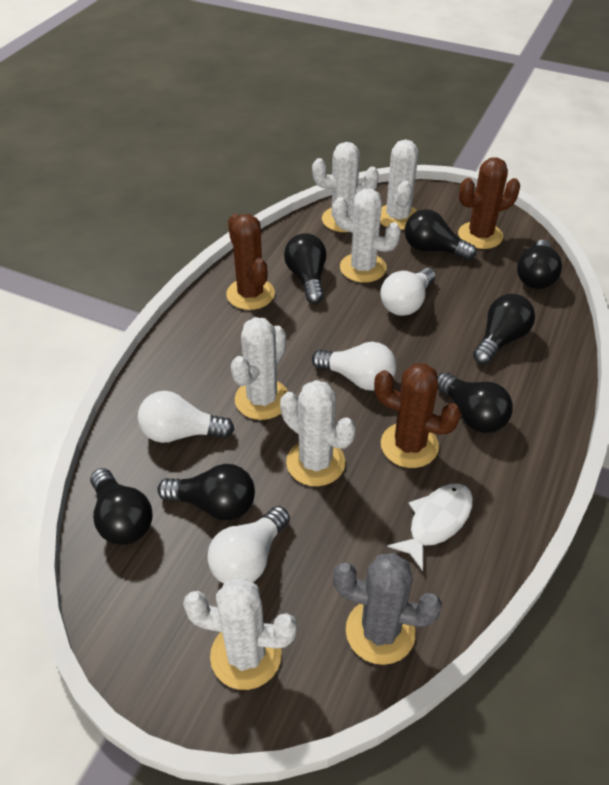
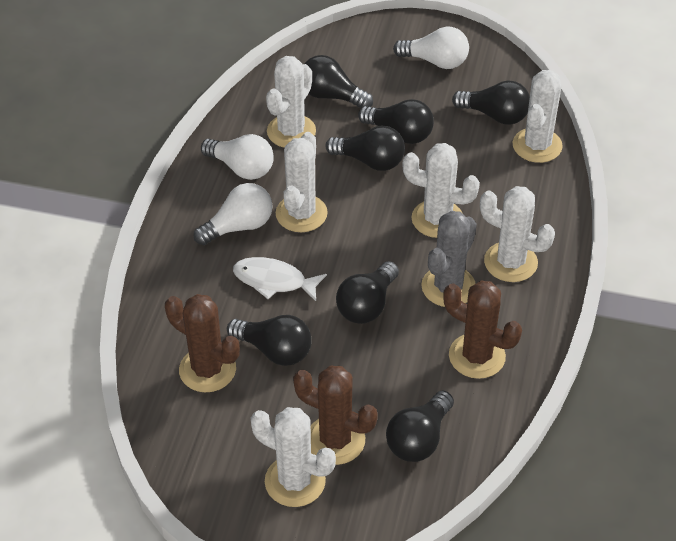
white light bulb: [138,391,234,443] [207,506,290,584] [312,342,396,391] [380,268,436,316] = 4 -> [194,183,272,245] [201,134,274,180] [393,27,469,69] = 3

